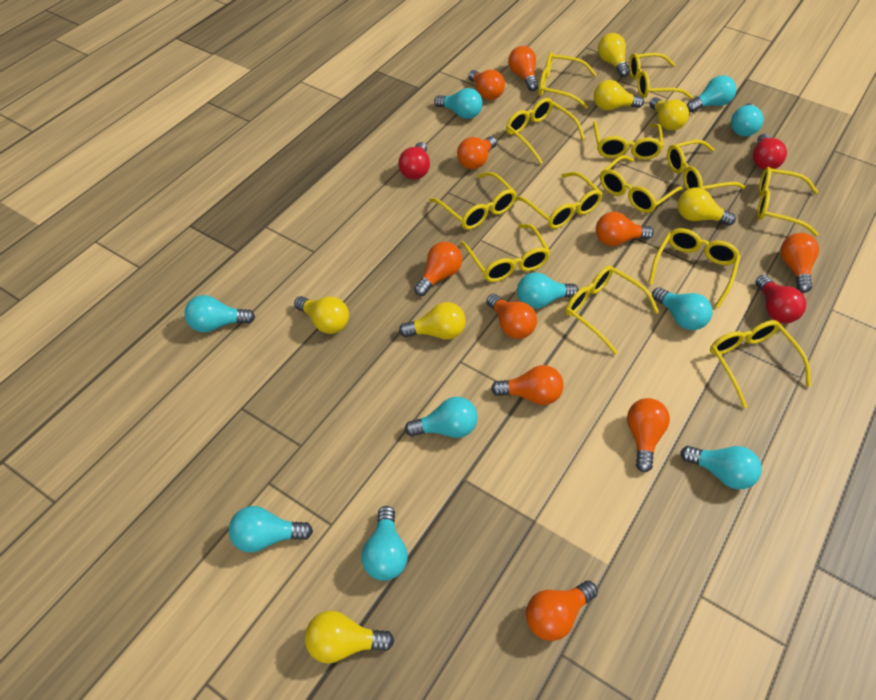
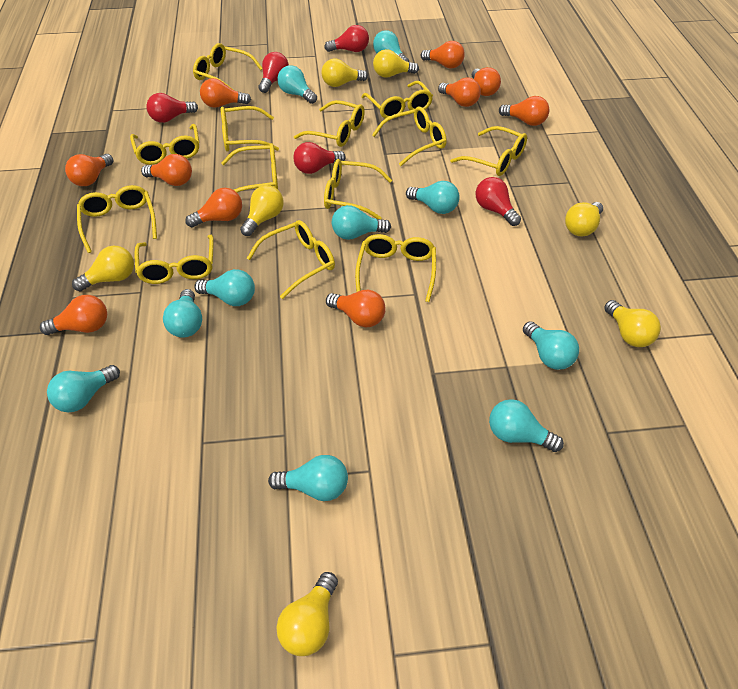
red light bulb: [398,142,430,180] [753,134,787,170] [755,275,806,323] = 3 -> [146,93,198,123] [259,52,289,93] [293,142,346,174] [324,25,369,52] [476,177,521,226] = 5

